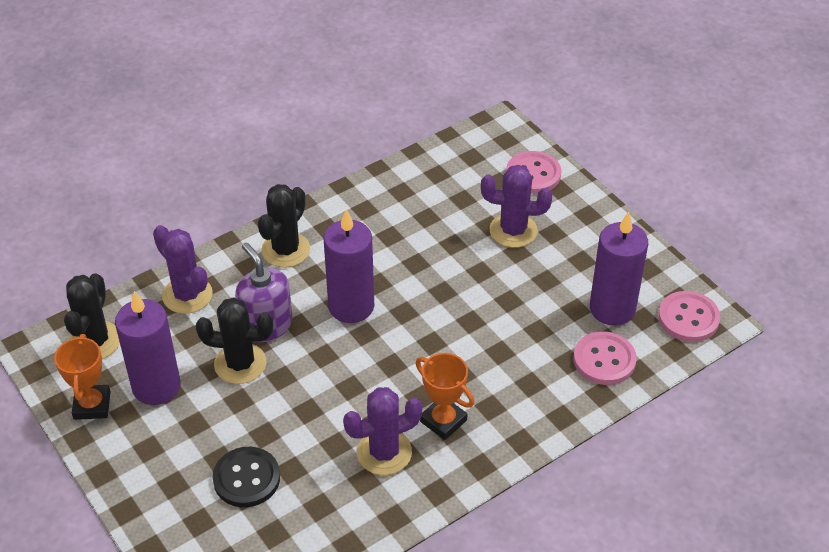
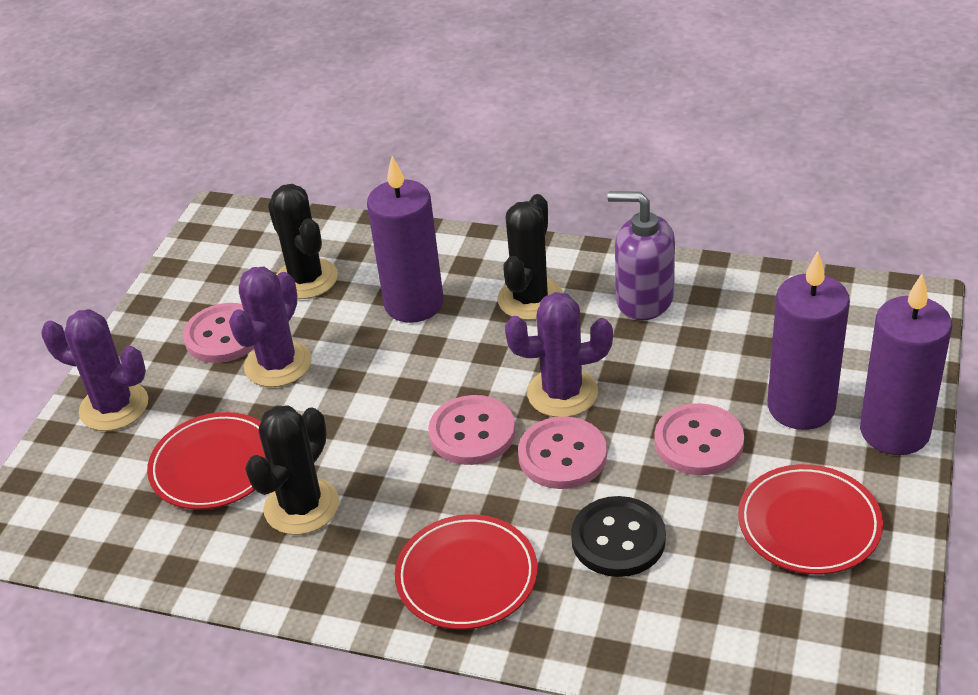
orange trophy: [54,334,111,420] [416,353,475,440] = 2 -> none = 0
pink button: [506,151,561,194] [573,331,637,385] [658,291,720,342] = 3 -> [183,303,254,363] [428,395,515,465] [518,417,607,489] [654,403,744,475] = 4
red plate: none = 0 -> [147,412,265,510] [395,514,537,630] [738,464,883,575] = 3

